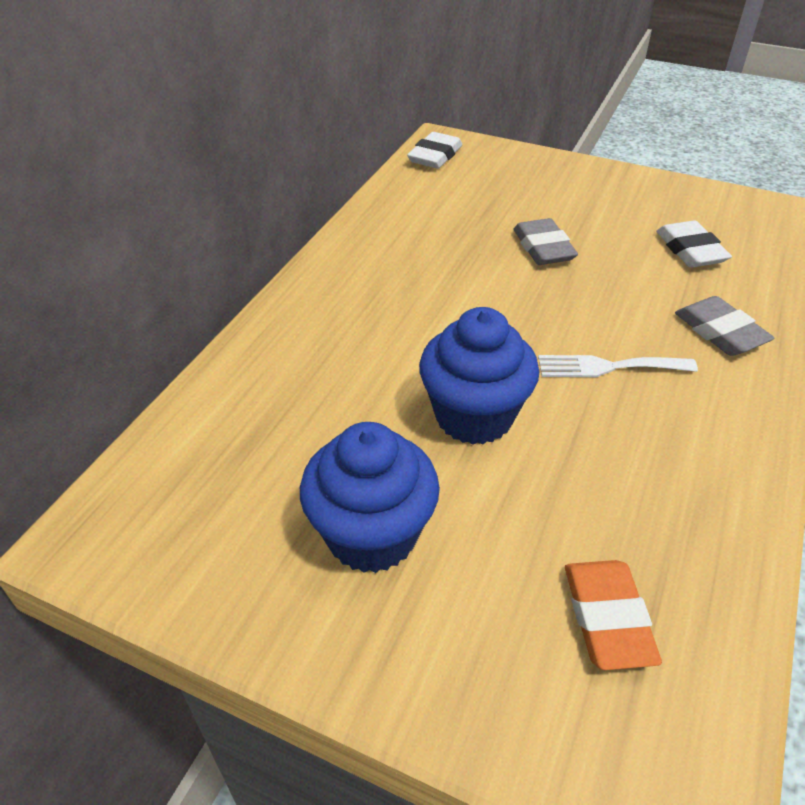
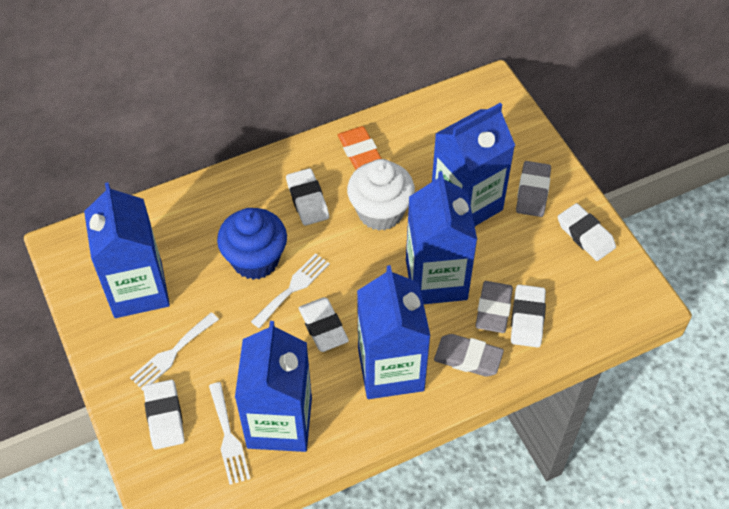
blue carton: none = 0 -> [84,182,170,318] [235,321,312,452] [357,265,430,399] [406,171,477,304] [432,103,515,226] = 5
blue cupcake: [300,422,440,573] [419,307,539,445] = 2 -> [217,208,287,280] = 1
grey eraser: [514,218,578,265] [675,296,774,356] = 2 -> [434,334,504,377] [475,281,513,333] [516,161,551,217] = 3
white cupcake: none = 0 -> [347,159,415,231] = 1
white eraser: [407,132,462,169] [656,220,732,268] = 2 -> [144,380,185,449] [286,168,329,226] [299,297,349,352] [511,285,546,347] [558,203,616,261] = 5
white fork: [538,355,698,377] = 1 -> [130,312,219,391] [209,382,250,485] [251,253,330,328] = 3

